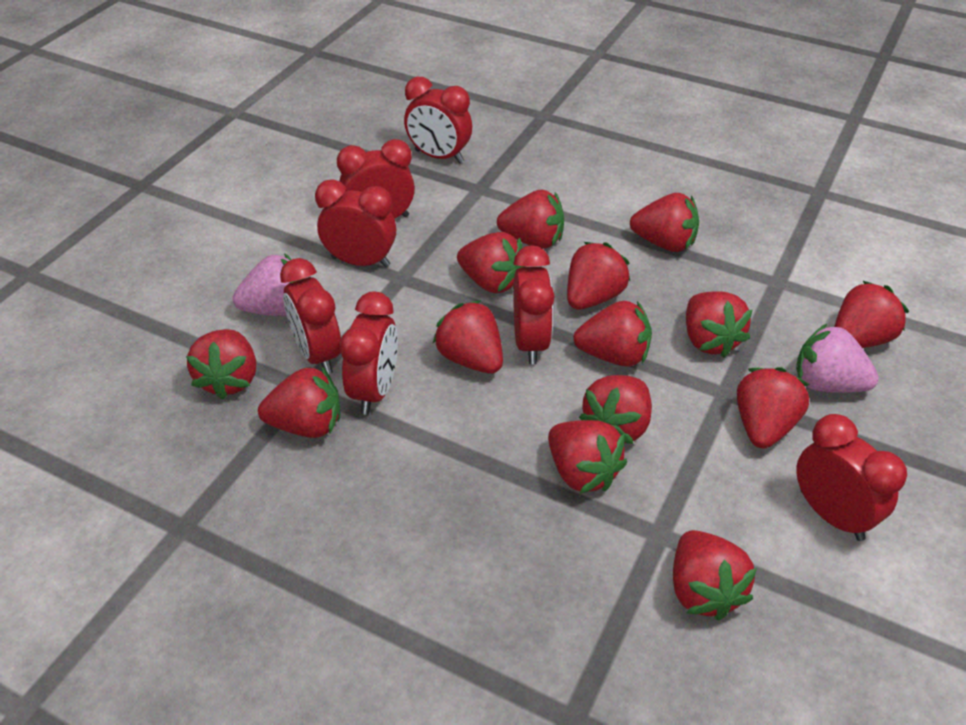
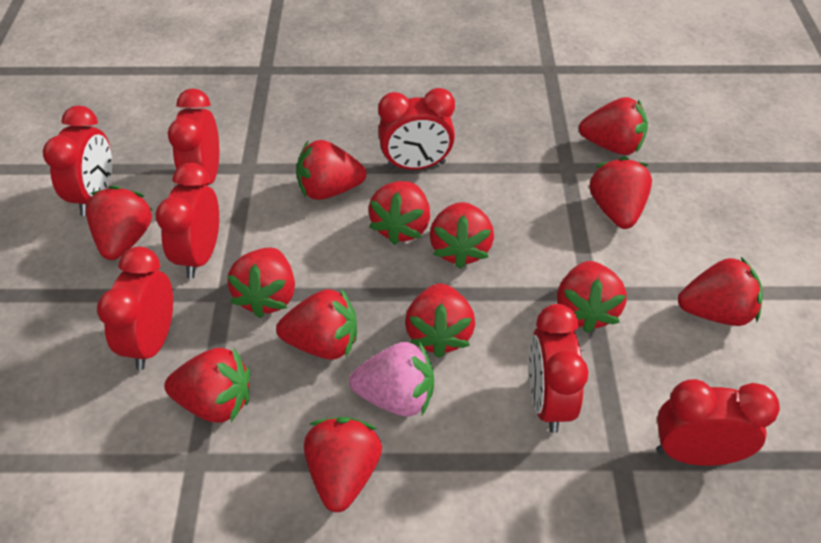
pink strawberry: [232,253,304,316] [796,324,879,393] = 2 -> [349,341,434,416] = 1
red strawberry: [186,329,256,400] [258,367,340,438] [433,300,503,374] [457,232,525,293] [497,190,564,249] [548,420,627,494] [567,242,630,310] [573,301,652,367] [579,375,652,444] [630,193,699,252] [673,530,757,621] [686,291,753,358] [737,367,810,449] [834,280,909,348] = 14 -> [86,186,153,260] [164,348,250,423] [227,248,295,318] [276,289,357,360] [296,140,366,200] [304,417,382,513] [368,181,430,245] [405,283,475,358] [430,202,494,269] [557,261,627,333] [579,97,648,155] [590,157,652,229] [678,257,763,326] = 13

